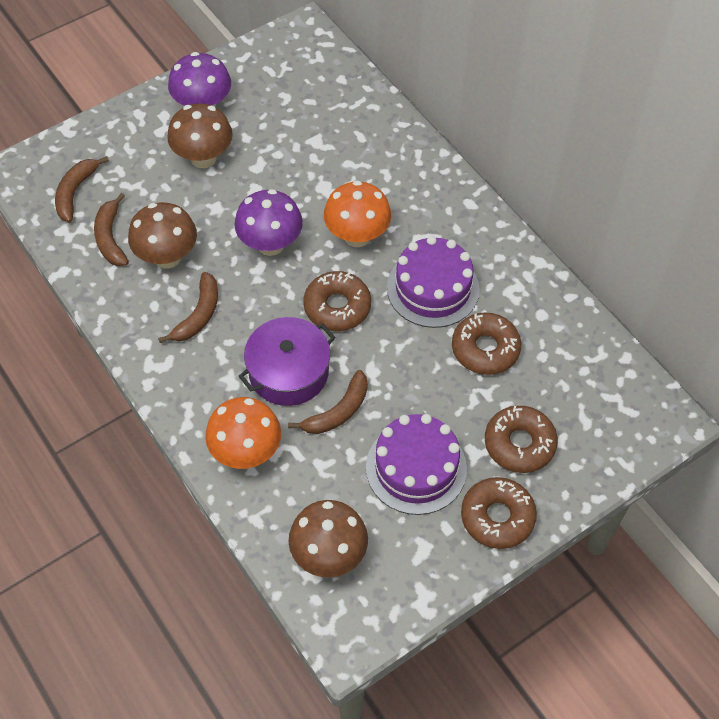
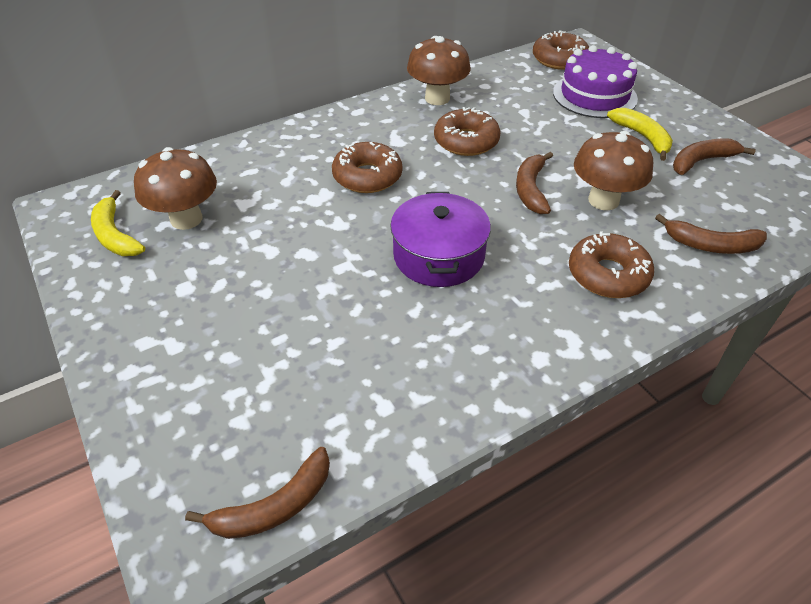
orange mushroom: [205,397,281,469] [324,180,391,247] = 2 -> none = 0
purple cake: [366,414,467,515] [387,236,480,328] = 2 -> [553,45,638,118] = 1
purple mushroom: [168,52,231,108] [234,189,303,256] = 2 -> none = 0
yellow banana: none = 0 -> [91,190,145,256] [607,108,673,161] = 2

